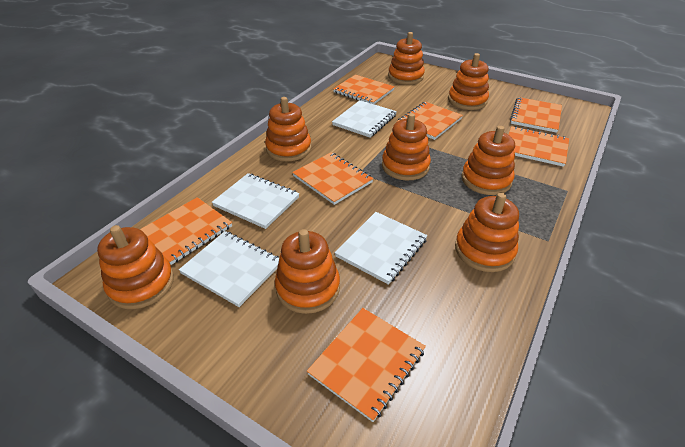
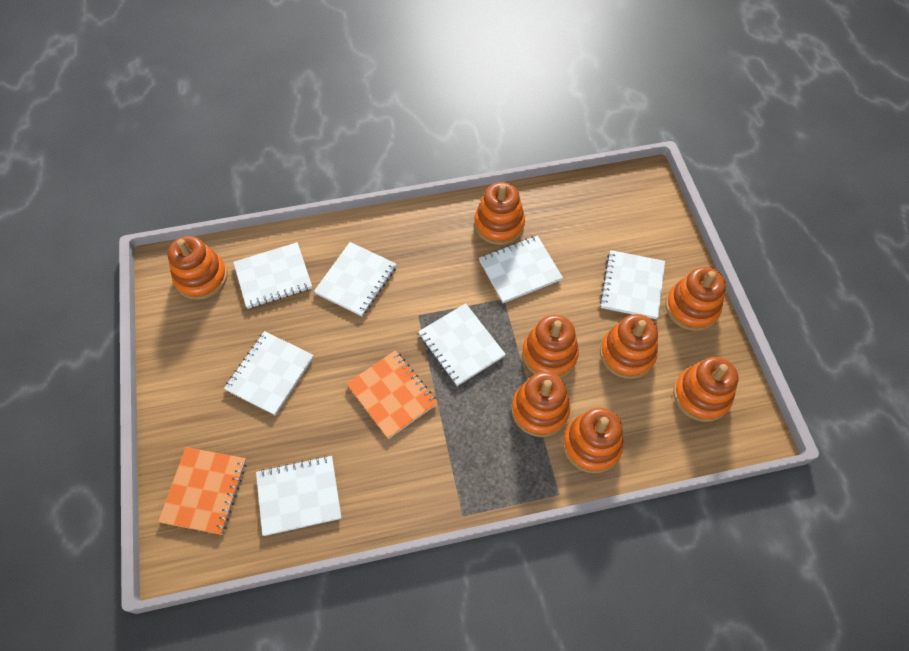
orange notebook: [140,197,232,265] [292,152,373,205] [307,308,426,422] [333,75,395,104] [397,102,463,140] [508,126,569,167] [510,97,562,133] = 7 -> [158,447,247,535] [346,350,438,439] = 2
white notebook: [179,231,279,307] [212,173,299,229] [332,100,397,138] [335,212,427,285] = 4 -> [224,331,314,415] [233,242,312,309] [256,456,342,536] [314,242,397,317] [418,303,506,386] [479,236,563,303] [600,250,665,319] = 7

